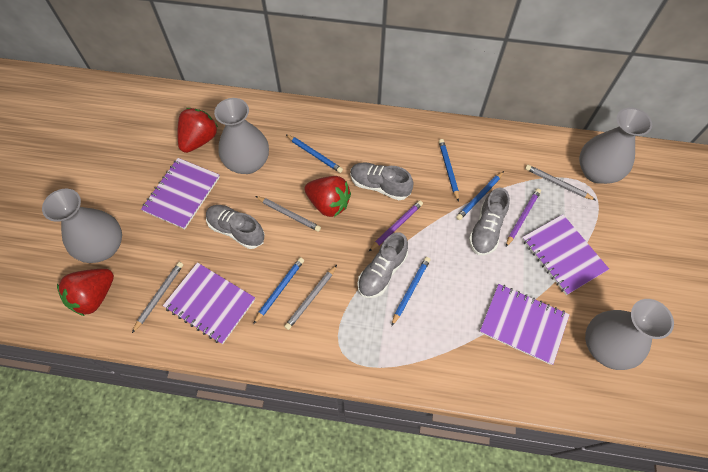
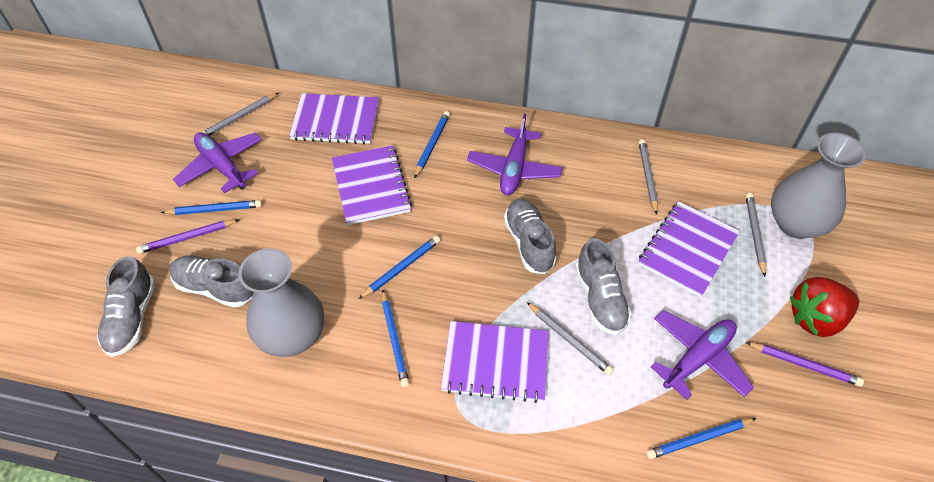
grey vase: [42,189,122,263] [214,98,269,174] [579,108,652,184] [585,299,674,370] = 4 -> [238,248,324,357] [771,133,866,239] = 2
purple plane: none = 0 -> [173,132,262,193] [467,114,563,195] [651,310,754,400] = 3
red strawberry: [57,269,114,316] [178,108,218,153] [304,176,351,217] = 3 -> [790,277,859,337] = 1

